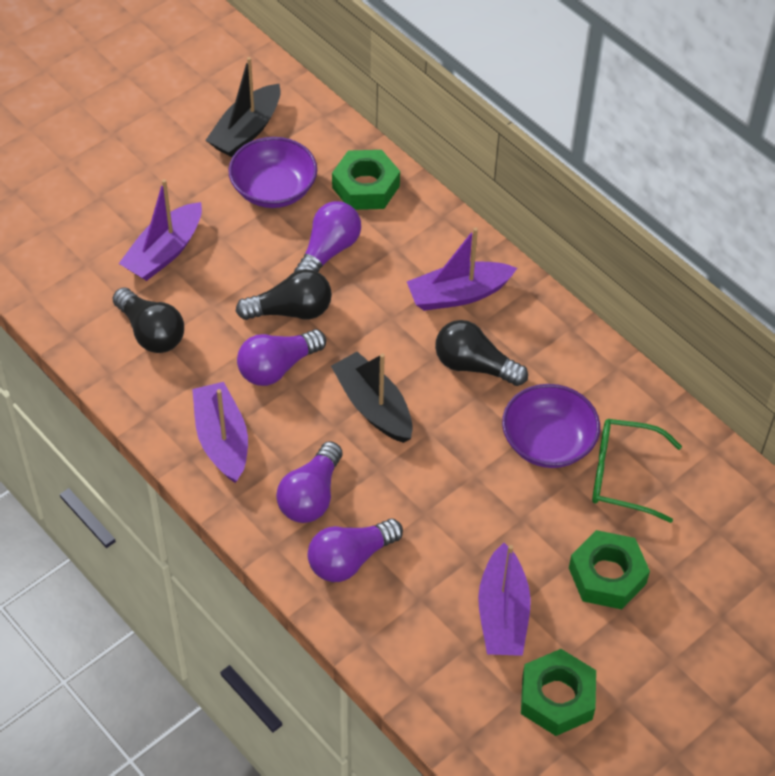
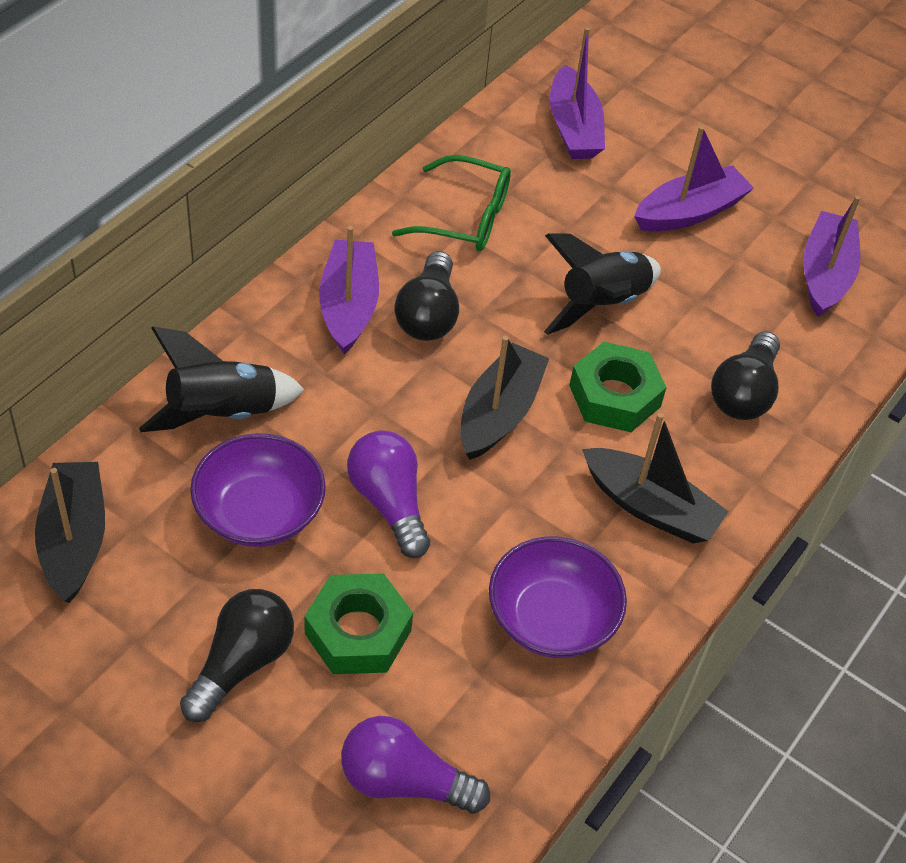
black boat: [205,57,281,157] [331,352,413,443] = 2 -> [35,462,105,603] [460,336,549,460] [582,413,729,543] = 3
black rocket: none = 0 -> [139,326,305,432] [544,233,661,335] = 2
green nut: [332,150,400,210] [521,649,596,736] [569,530,650,609] = 3 -> [305,574,413,674] [569,342,667,432] = 2
purple light bulb: [237,329,326,386] [276,441,342,523] [294,201,361,272] [307,519,403,582] = 4 -> [341,716,490,814] [347,430,430,558] = 2

